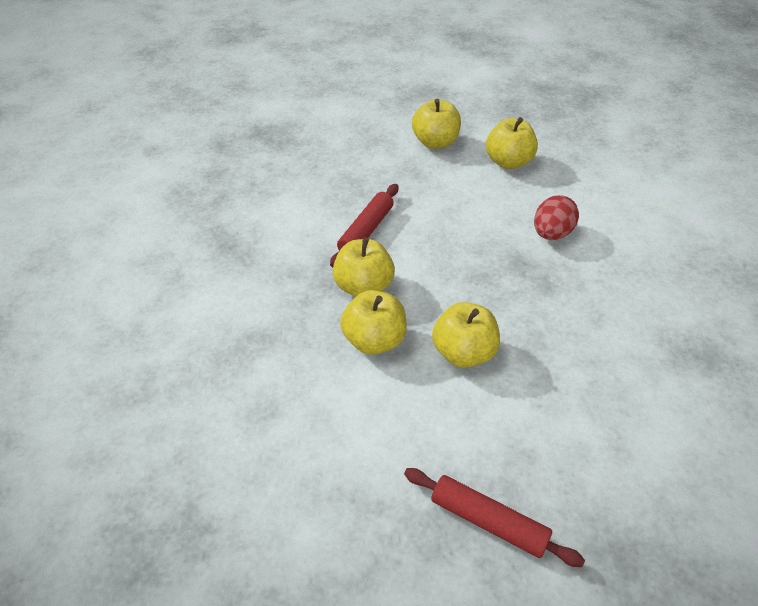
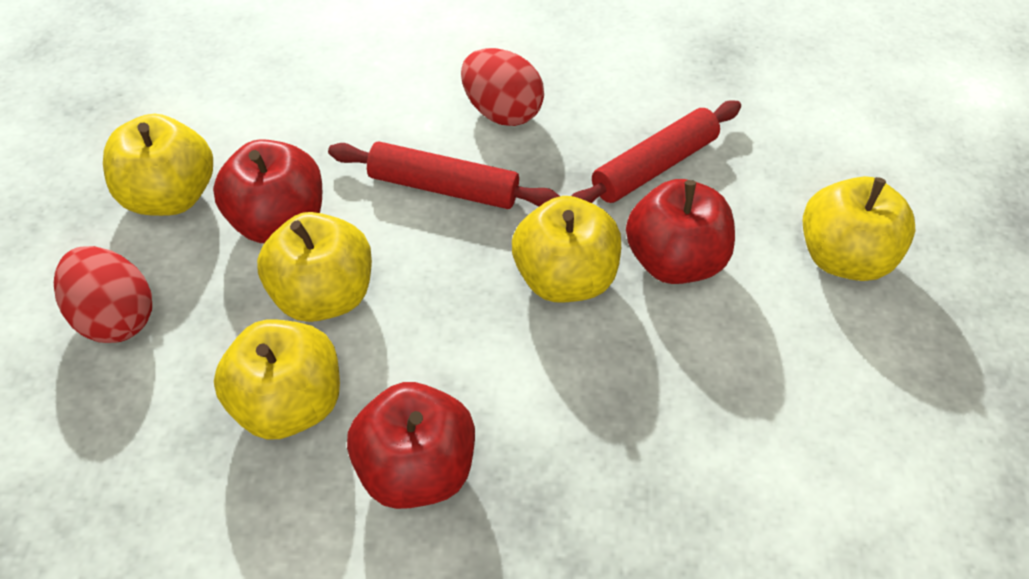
red apple: none = 0 -> [213,139,322,243] [347,382,475,509] [626,179,735,284] = 3
red egg: [534,195,579,240] = 1 -> [54,246,152,343] [461,48,544,126] = 2

